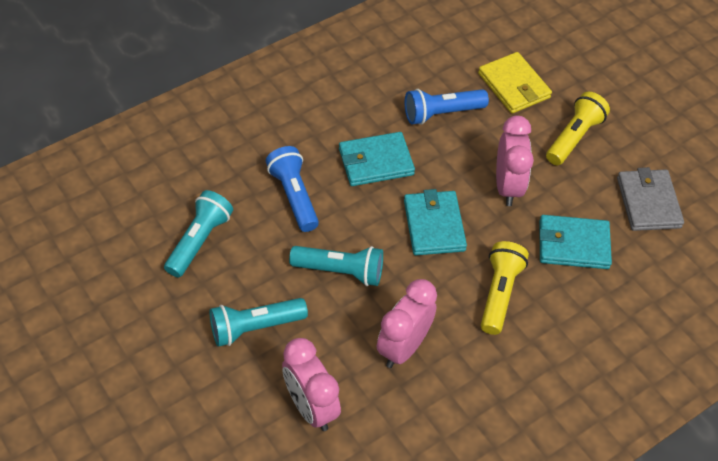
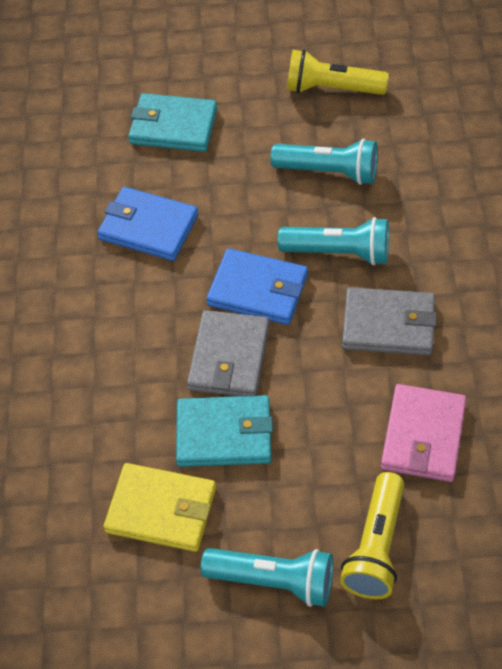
blue flashlight: [266,146,319,232] [405,89,489,125] = 2 -> none = 0
blue wallet: none = 0 -> [97,187,198,261] [206,248,308,325] = 2
grey wallet: [617,167,684,231] = 1 -> [187,310,269,396] [342,287,437,355] = 2
pink clock: [282,338,341,431] [377,279,437,368] [496,115,534,206] = 3 -> none = 0
pink wallet: none = 0 -> [381,384,466,482] = 1
turquoise wallet: [339,132,415,186] [404,189,467,255] [539,215,612,269] = 3 -> [128,93,217,152] [176,395,273,467] = 2

